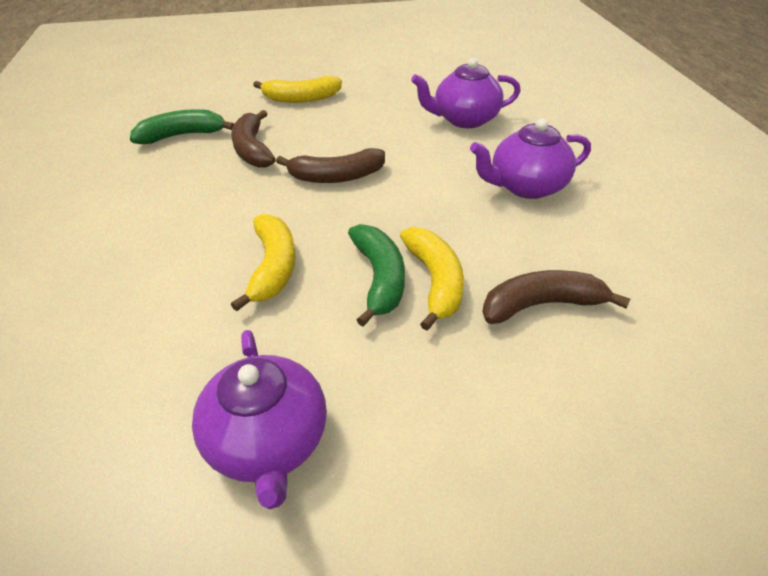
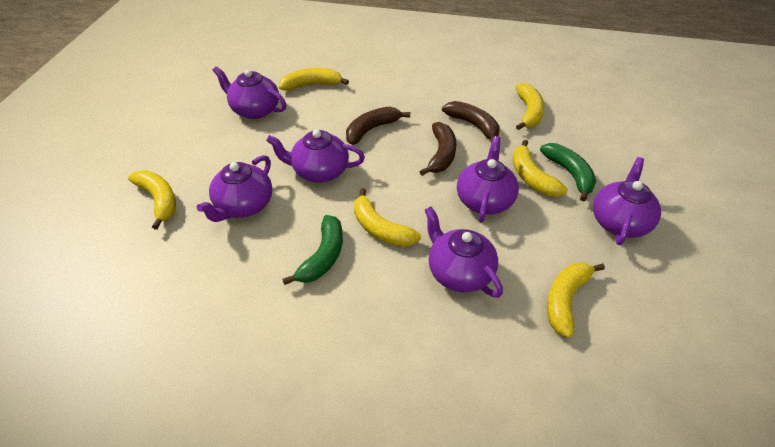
purple teapot: [192,330,327,509] [411,58,521,128] [470,119,591,199] = 3 -> [197,155,272,222] [213,66,286,119] [266,129,365,183] [425,206,503,298] [457,136,519,223] [593,157,661,245] = 6
yellow banana: [231,214,296,311] [253,76,342,103] [400,227,464,331] = 3 -> [128,170,176,230] [279,68,349,91] [354,188,421,247] [513,140,568,197] [516,83,545,130] [547,262,605,338] = 6

